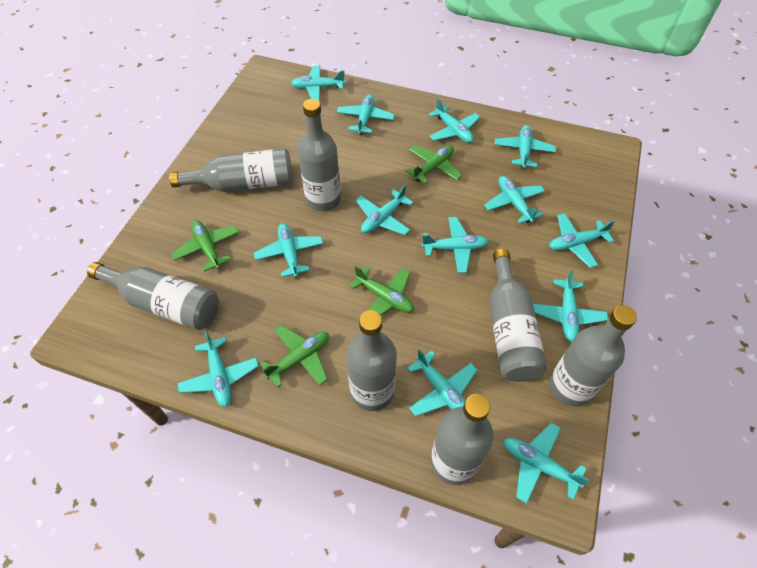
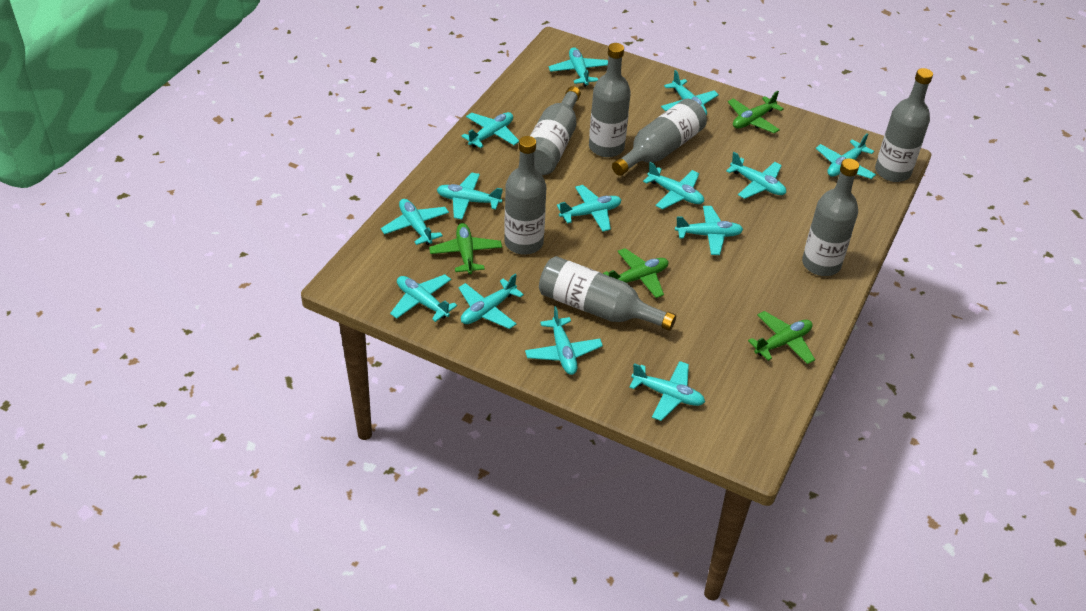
turquoise plane: [177,331,259,407] [254,223,323,277] [291,65,345,102] [337,94,395,135] [356,185,413,235] [407,349,477,416] [421,217,489,273] [429,98,480,143] [484,176,545,223] [494,125,556,169] [503,423,590,504] [533,270,608,342] [549,213,615,268] = 13 -> [381,199,449,245] [390,274,457,322] [437,173,503,219] [458,274,524,329] [461,112,519,148] [525,306,603,375] [549,47,608,87] [557,185,621,232] [629,361,705,421] [643,162,704,209] [661,70,719,115] [675,206,744,255] [726,152,786,199] [816,133,876,179] = 14

